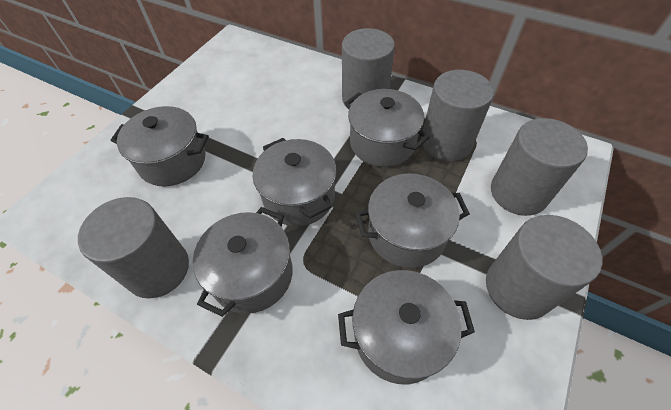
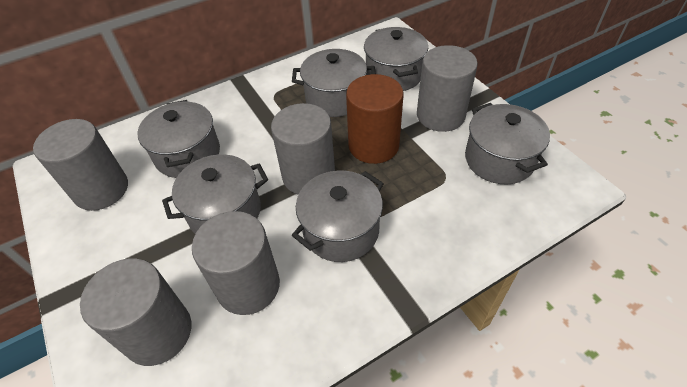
brown cylinder: none = 0 -> [346,74,404,164] = 1

